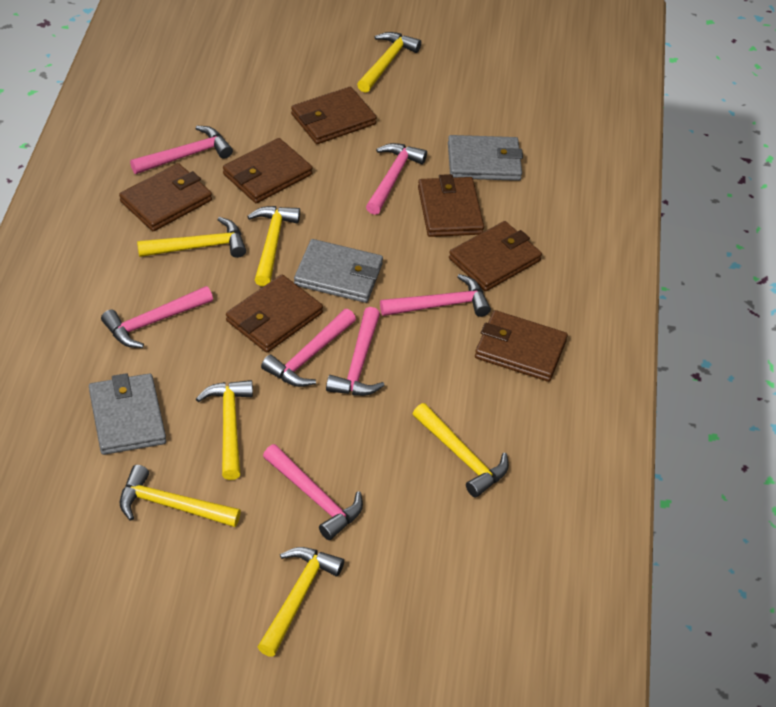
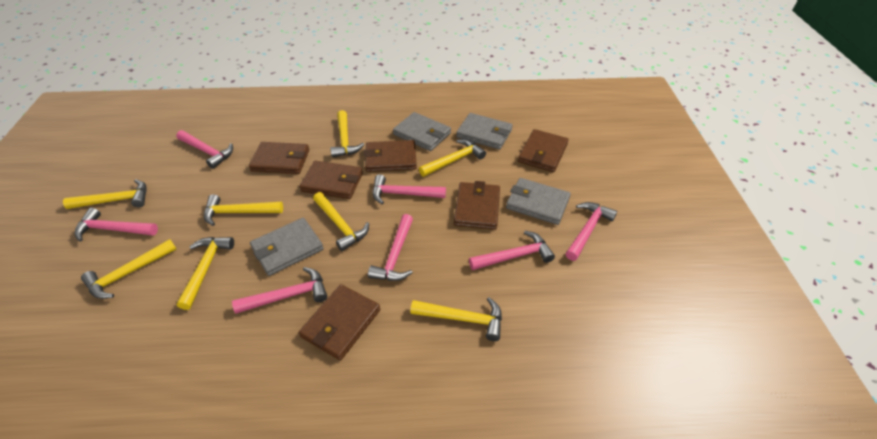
brown wallet: [119,163,212,231] [223,138,313,203] [226,275,323,352] [291,87,377,144] [418,174,484,237] [449,221,542,291] [475,310,568,382] = 7 -> [249,142,309,174] [299,284,380,360] [300,161,363,199] [364,140,417,172] [454,181,500,230] [518,129,569,172] = 6
grey wallet: [89,373,166,455] [294,239,383,303] [448,135,523,181] = 3 -> [250,218,324,276] [393,112,451,151] [456,113,513,150] [506,178,571,225] = 4
yellow hammer: [120,465,241,527] [137,217,246,258] [196,380,253,480] [247,206,300,287] [258,547,344,657] [357,32,421,93] [413,403,509,498] = 7 -> [63,179,146,209] [81,239,176,299] [177,237,234,310] [204,194,283,226] [313,192,369,251] [330,110,365,158] [410,297,502,341] [419,139,486,177] = 8

